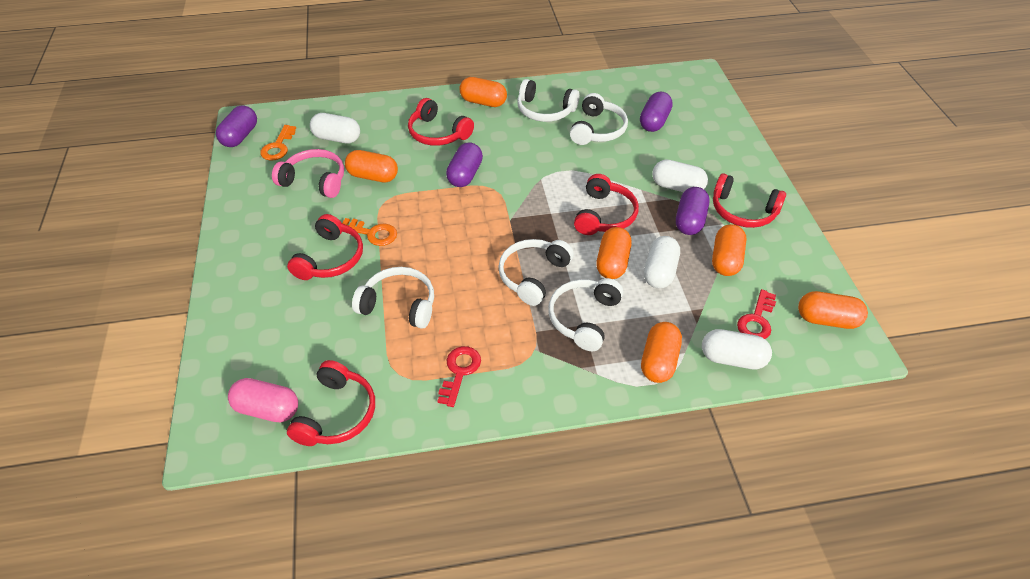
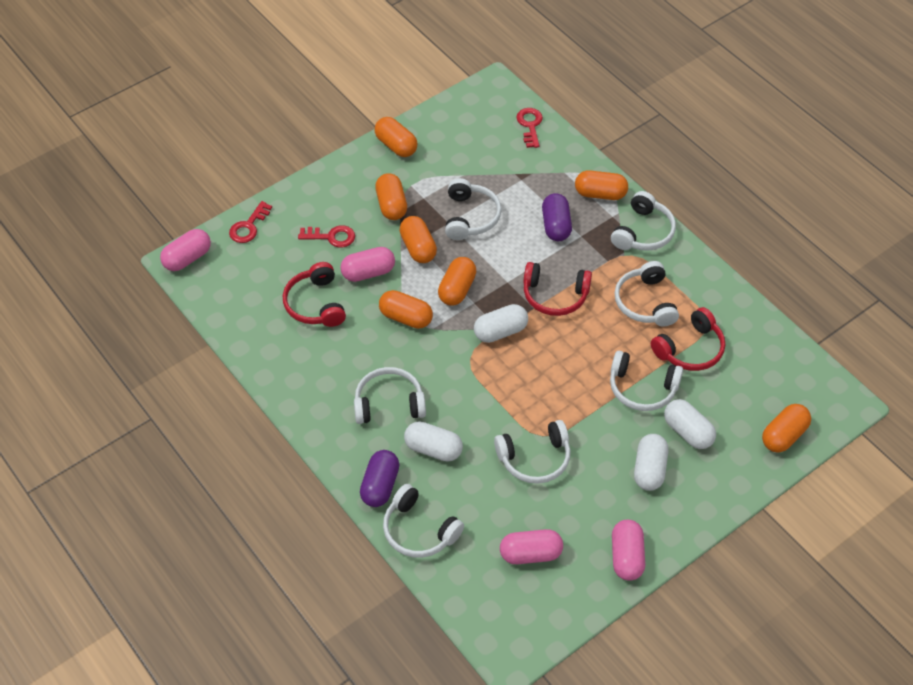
orange capsule: [345,150,398,182] [459,77,507,107] [596,227,632,279] [641,322,682,383] [712,224,747,276] [798,291,868,329] = 6 -> [375,117,418,157] [375,173,407,220] [379,290,433,329] [399,216,437,263] [438,257,477,306] [575,170,628,200] [762,404,811,453] = 7
orange key: [260,125,296,160] [342,218,397,246] = 2 -> none = 0
pink capsule: [228,378,298,422] = 1 -> [160,229,211,271] [340,247,395,282] [500,529,563,564] [612,520,645,581] = 4
pink headphones: [272,149,344,198] = 1 -> none = 0
purple capsule: [216,105,257,147] [446,142,483,187] [640,92,673,132] [676,187,710,235] = 4 -> [360,450,400,507] [542,193,572,241] = 2
red headphones: [287,214,363,280] [287,360,375,446] [408,98,474,146] [574,174,639,235] [713,173,786,228] = 5 -> [283,262,346,327] [523,262,592,316] [651,307,725,371] = 3
red key: [438,346,481,407] [737,289,776,339] = 2 -> [229,201,272,243] [298,225,355,248] [516,108,543,148] = 3
white headphones: [352,267,434,329] [498,239,574,306] [517,79,580,122] [548,278,623,351] [570,93,628,145] = 5 -> [354,367,426,424] [383,484,464,558] [445,178,502,240] [494,420,571,484] [610,351,683,411] [611,191,676,251] [615,261,679,326] = 7

